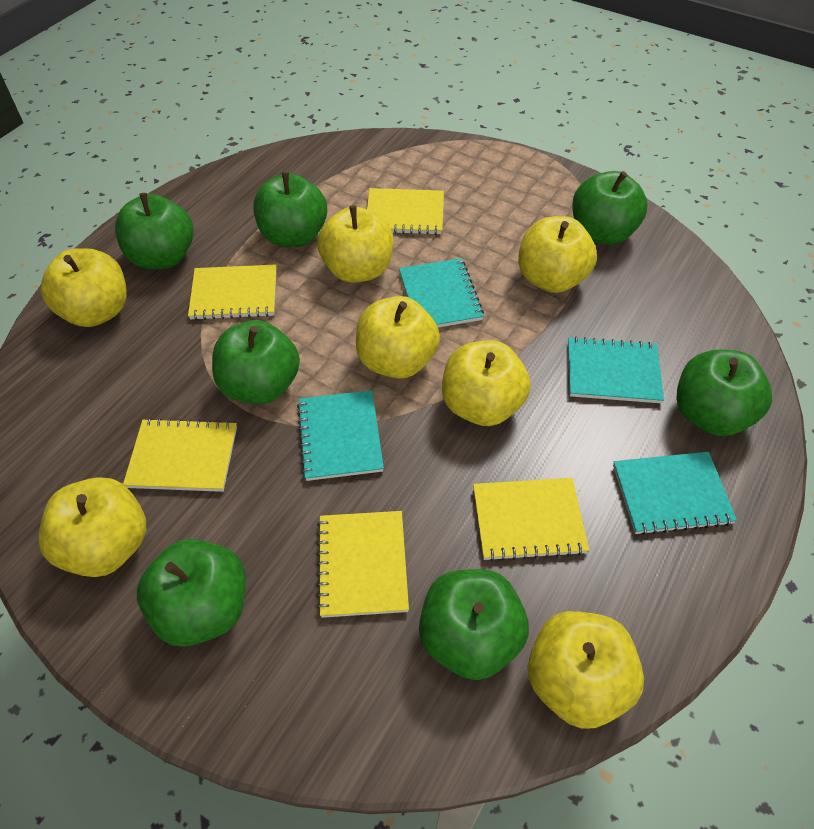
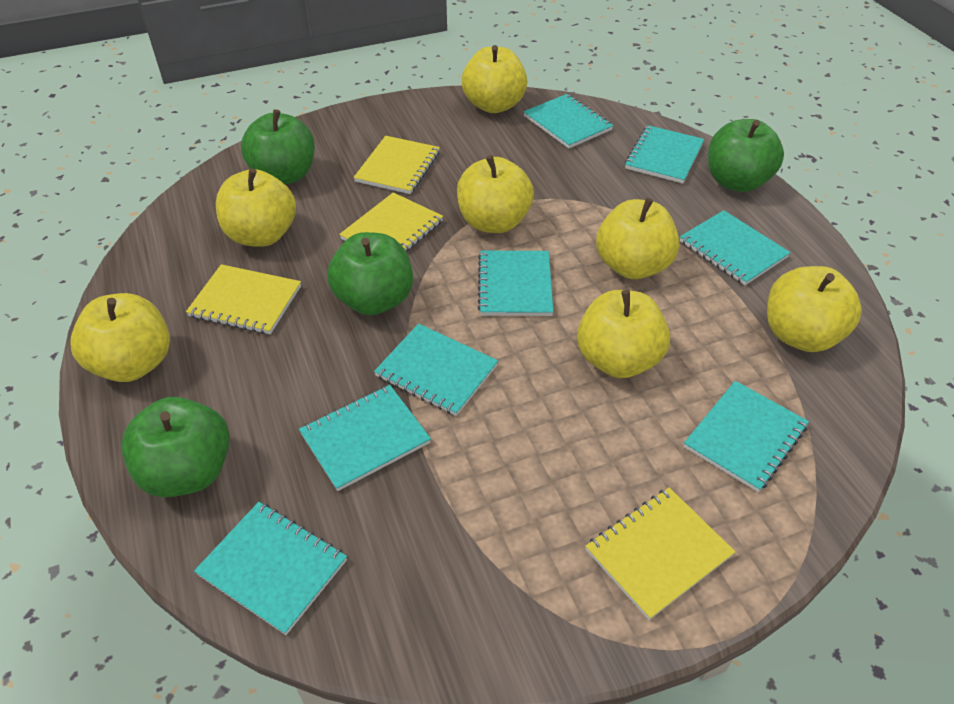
green apple: [115,193,194,269] [137,539,246,647] [212,320,300,404] [253,172,327,247] [419,569,529,680] [572,171,648,245] [676,349,772,436] = 7 -> [121,397,230,497] [241,109,315,185] [327,232,413,315] [708,119,784,192] = 4
turquoise notebook: [297,390,384,481] [399,258,484,327] [568,337,664,403] [613,452,737,535] = 4 -> [194,502,347,635] [299,385,431,491] [374,323,498,416] [478,251,554,316] [524,94,613,149] [625,125,704,183] [680,210,791,285] [684,381,809,492] = 8
yellow notebook: [123,418,237,492] [188,264,277,320] [317,511,409,618] [367,188,444,235] [473,478,589,561] = 5 -> [186,264,301,334] [339,192,443,252] [354,136,440,194] [586,487,735,620] = 4

